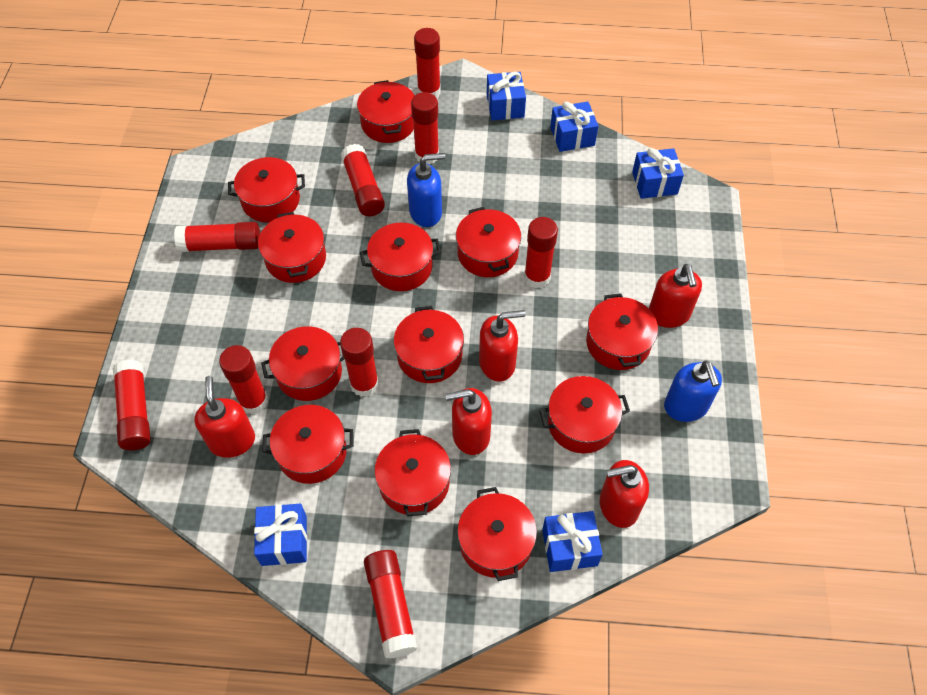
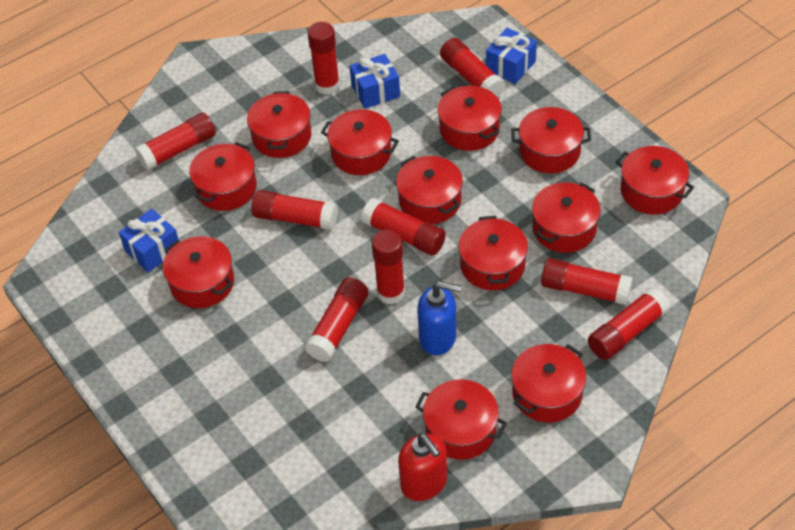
blue gift: [254,504,307,566] [487,72,526,120] [542,511,603,572] [550,101,598,152] [632,148,684,199] = 5 -> [119,209,179,273] [350,54,400,109] [486,28,537,84] = 3
blue soap dispenser: [407,153,445,227] [664,361,722,422] = 2 -> [417,281,461,355] = 1
red soap dispenser: [194,376,255,458] [445,388,492,455] [479,310,525,382] [600,460,649,528] [649,264,702,328] = 5 -> [398,433,447,501] = 1

